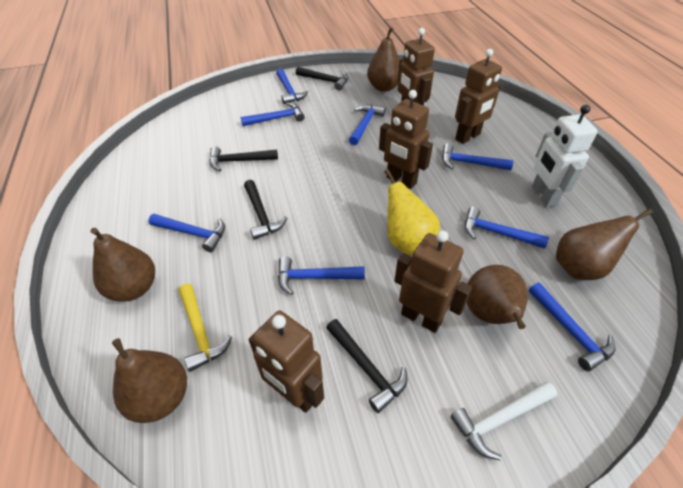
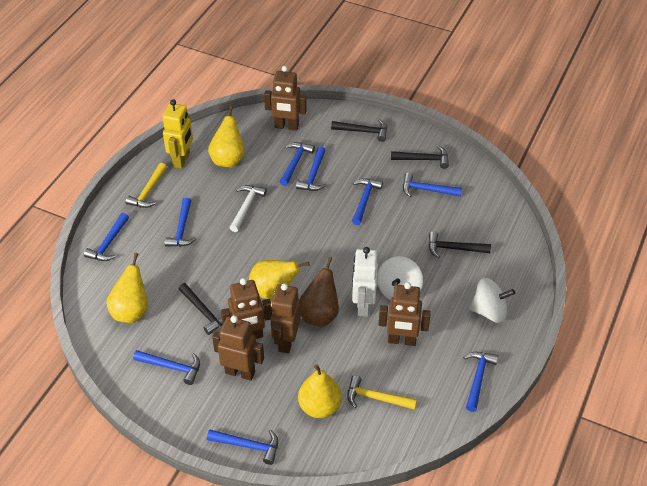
blue hammer: [149,214,225,252] [241,102,305,126] [276,69,308,104] [278,256,365,295] [349,105,386,145] [442,143,513,170] [465,206,549,249] [529,283,616,371] = 8 -> [84,213,129,261] [133,350,200,385] [165,198,196,247] [207,429,278,465] [280,142,315,186] [296,146,326,191] [352,178,383,225] [403,172,462,197] [463,352,498,412] = 9
brown pear: [90,228,155,302] [112,338,187,423] [367,27,400,92] [467,265,528,329] [556,209,653,280] = 5 -> [300,257,339,327] = 1
white spinning top: none = 0 -> [377,256,423,300] [469,278,515,323] = 2
yellow hammer: [179,284,232,372] = 1 -> [125,163,167,208] [347,375,417,410] = 2
yellow pear: [384,169,440,255] = 1 -> [106,253,148,323] [208,106,244,167] [249,260,309,299] [298,364,342,418] = 4
yellow robot: none = 0 -> [162,99,193,169] = 1

